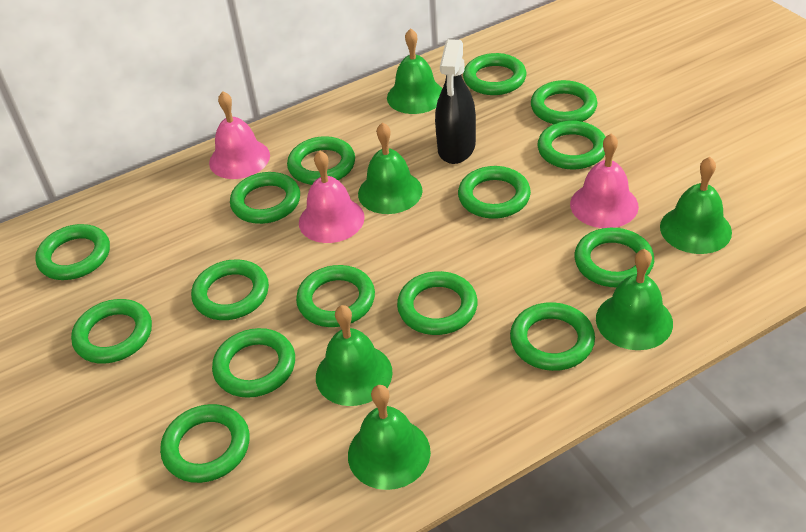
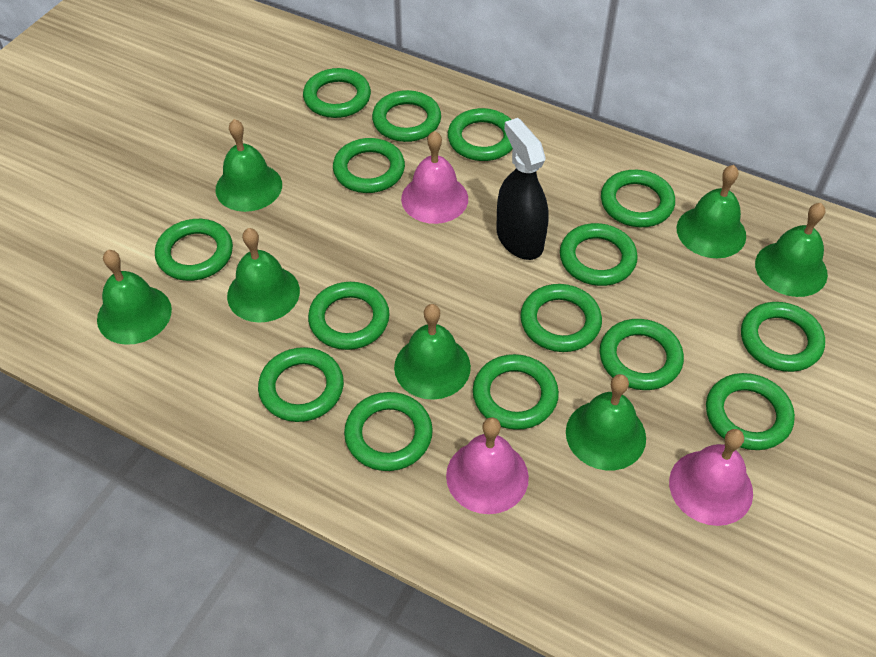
green bell: [316,305,393,406] [348,385,431,490] [358,122,423,214] [387,28,443,114] [596,249,673,350] [660,157,732,254] = 6 -> [97,250,172,345] [215,119,282,212] [227,228,300,323] [394,304,471,400] [566,374,646,470] [677,165,746,258] [755,203,828,297] = 7

